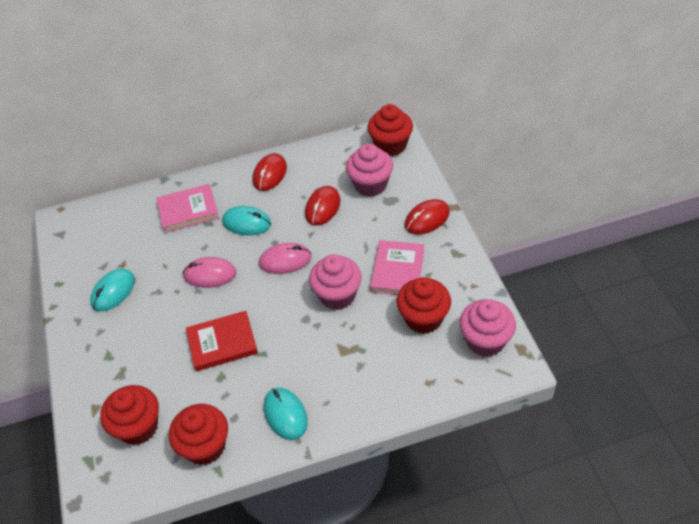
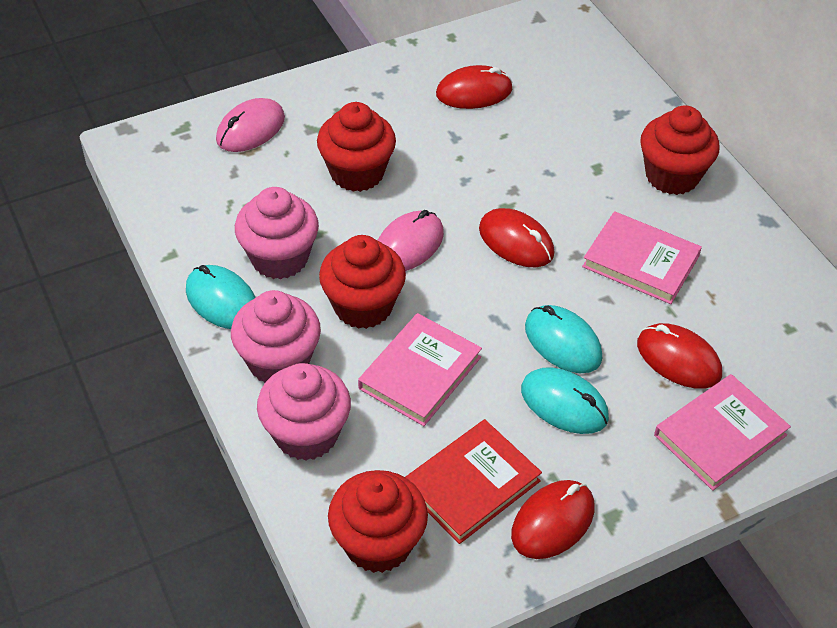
pink book: [156,184,219,233] [370,240,424,295] = 2 -> [358,313,482,426] [582,211,702,304] [654,374,791,491] = 3
red mouse: [253,153,287,191] [305,186,340,226] [405,199,450,234] = 3 -> [436,65,513,109] [479,208,554,267] [511,480,594,559] [637,323,722,389] = 4

